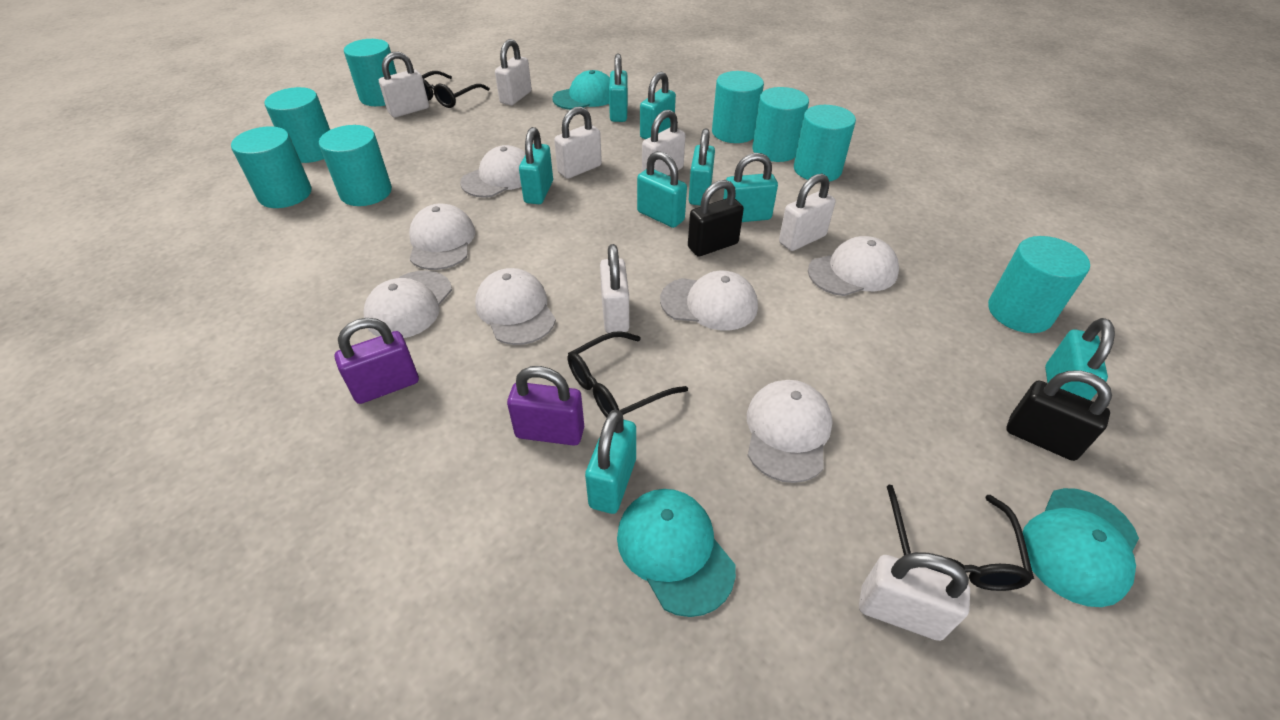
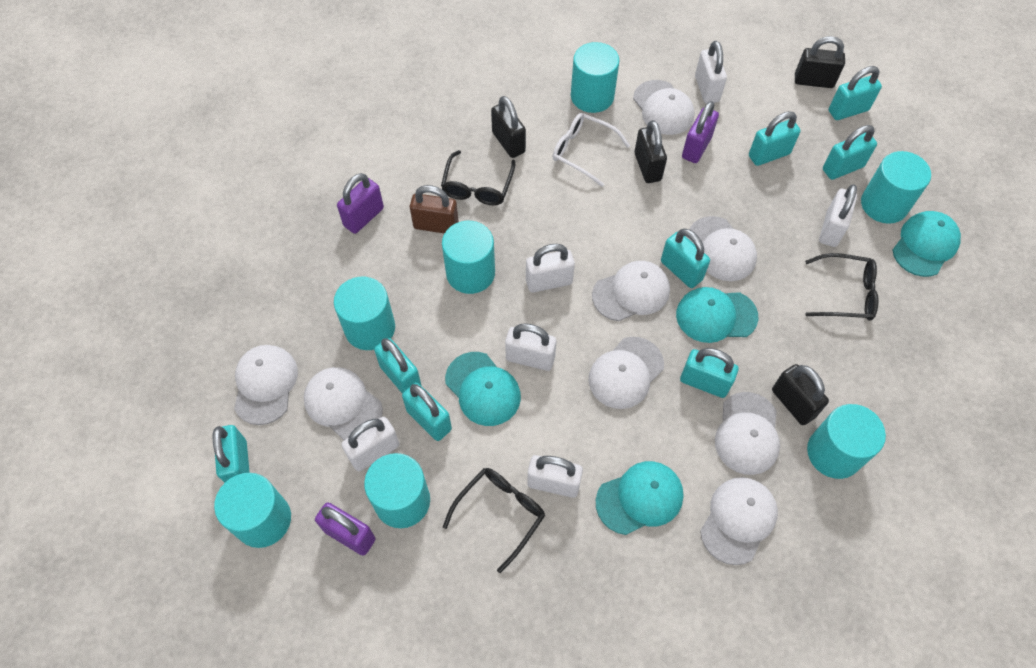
black padlock: [688,180,744,256] [1006,371,1112,461] = 2 -> [491,96,526,158] [634,120,667,183] [772,364,829,425] [795,36,845,88] = 4
brown padlock: none = 0 -> [410,185,459,234] = 1
purple padlock: [335,318,419,404] [507,366,584,446] = 2 -> [315,502,376,556] [337,173,384,234] [682,101,719,163] = 3
turquoise cap: [553,70,610,110] [617,489,736,617] [1022,488,1139,607] = 3 -> [445,352,521,426] [596,461,684,535] [676,287,758,343] [893,211,961,277] = 4
turquoise cylinder: [231,126,312,208] [265,87,330,163] [319,125,392,206] [344,39,397,106] [712,71,764,143] [752,87,809,162] [794,105,856,182] [988,236,1090,333] = 8 -> [214,473,291,548] [334,277,395,350] [364,453,430,528] [442,221,495,294] [571,42,620,113] [807,404,886,479] [861,151,931,224] = 7
white cap: [363,270,452,338] [409,204,475,270] [460,145,525,198] [475,268,556,345] [660,271,758,331] [747,380,832,483] [808,236,899,296] = 7 -> [234,345,298,425] [304,367,383,440] [589,337,664,409] [592,261,670,321] [633,80,695,135] [687,216,757,281] [700,477,778,565] [715,392,780,475] = 8
white glasses: none = 0 -> [553,113,630,187] = 1
white padlock: [379,52,429,117] [495,39,532,106] [554,107,602,179] [600,244,630,333] [642,110,686,175] [779,174,836,251] [859,552,970,641] = 7 -> [342,417,399,471] [505,323,556,371] [526,244,575,293] [527,455,583,498] [695,41,727,103] [819,184,857,247] = 6

